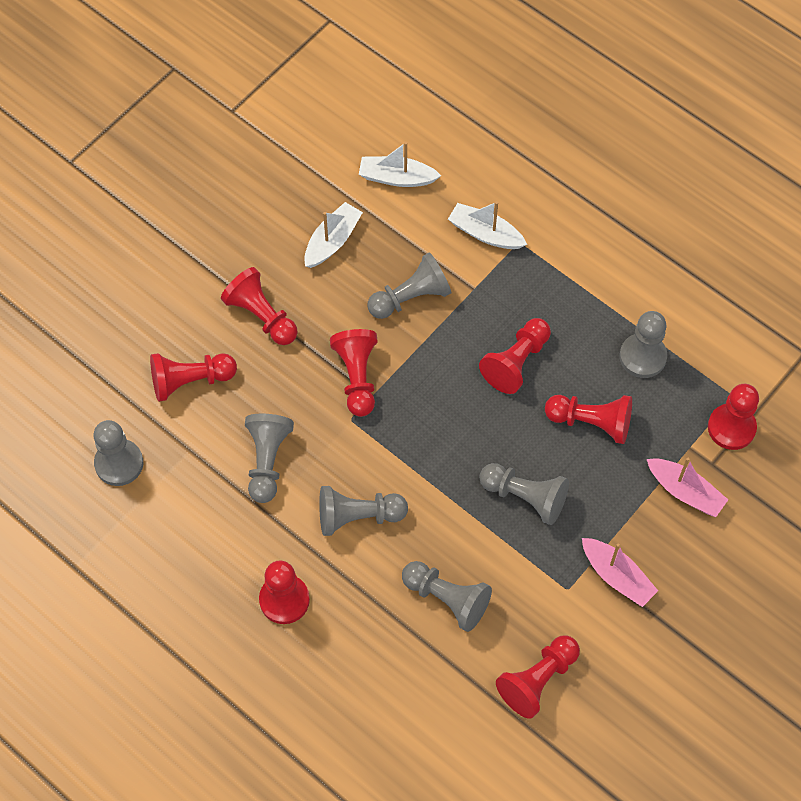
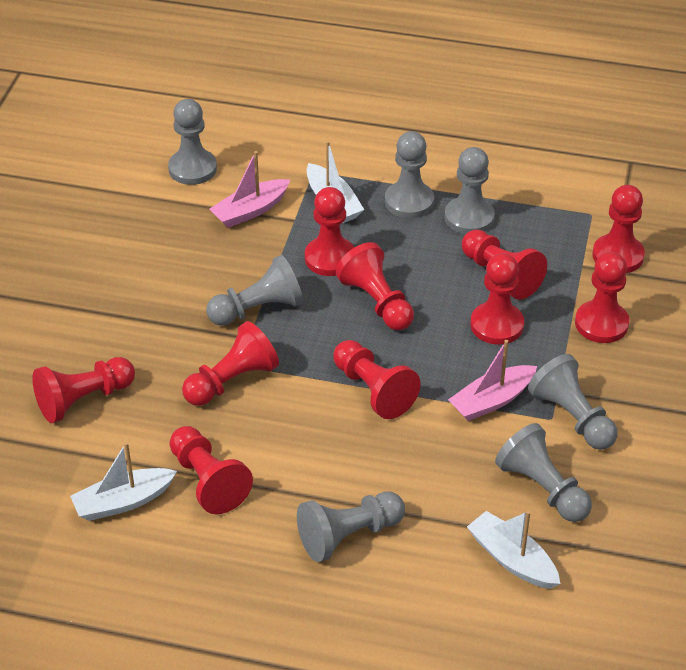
red pawn: [150,353,237,402] [221,267,298,345] [259,560,310,624] [330,329,378,417] [479,318,551,394] [496,635,580,719] [545,395,632,444] [708,384,759,450] = 8 -> [32,357,135,423] [169,426,253,514] [182,321,279,406] [305,187,355,276] [333,340,421,419] [335,242,414,331] [462,230,547,300] [470,253,524,345] [575,252,629,343] [592,185,645,273] = 10

